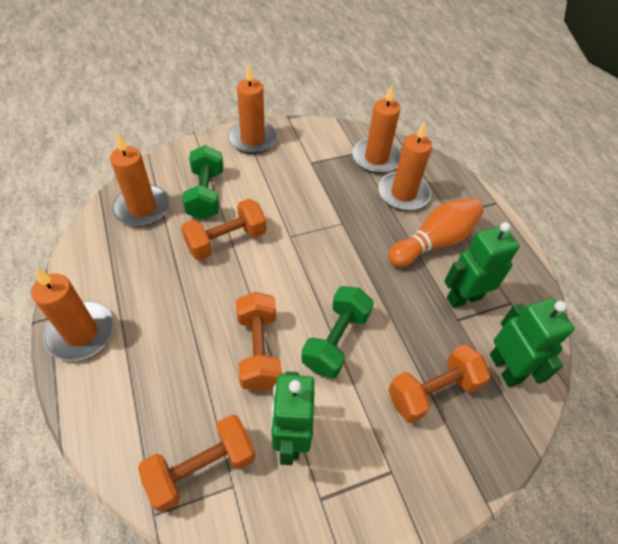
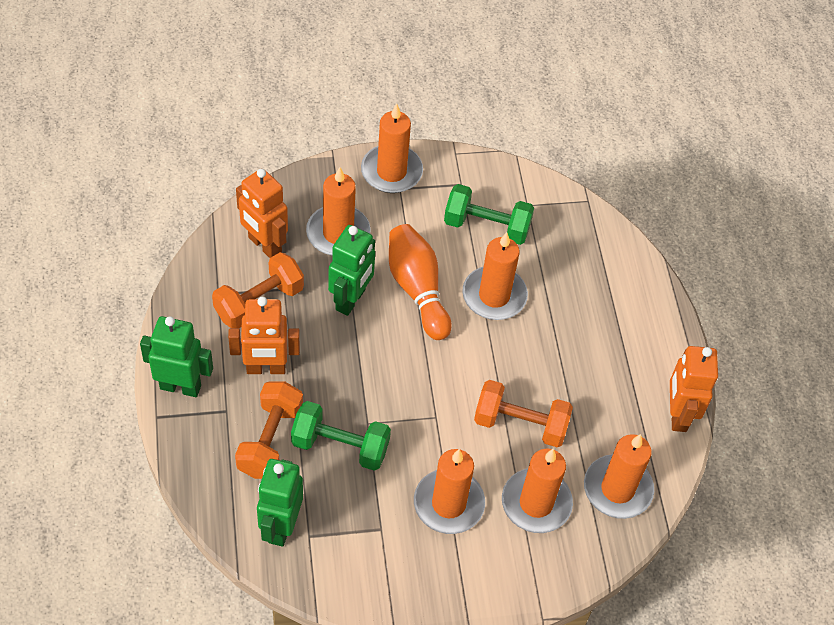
orange candle: [31,268,114,361] [110,134,170,227] [228,65,277,154] [352,85,401,174] [378,121,432,211] = 5 -> [306,167,371,255] [361,103,423,193] [414,449,485,534] [462,232,528,320] [502,449,573,533] [584,434,654,519] = 6
orange dumbbell: [138,414,255,512] [181,199,266,260] [236,292,282,391] [388,344,490,423] = 4 -> [212,252,304,328] [235,381,303,479] [474,380,573,448] = 3
orange robot: none = 0 -> [228,297,300,374] [236,168,288,258] [670,346,718,432] = 3

